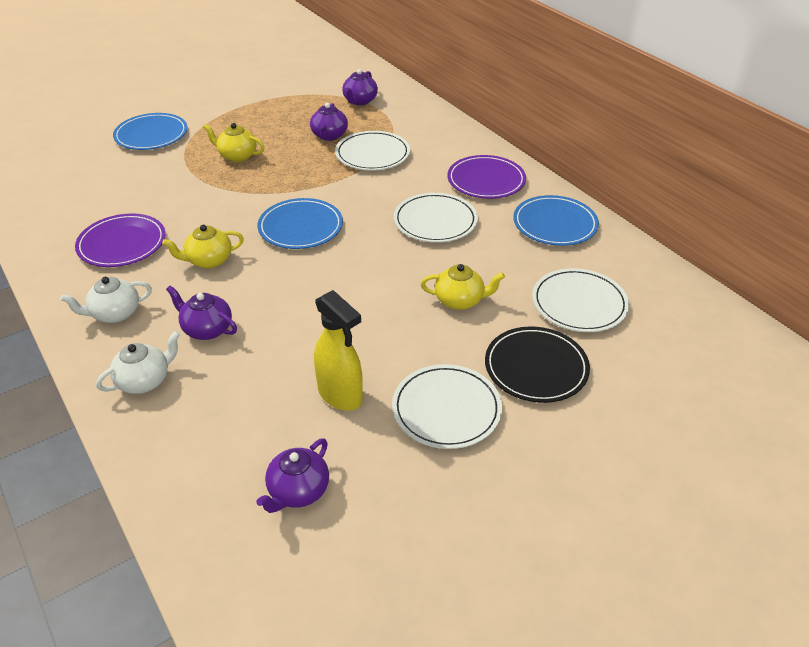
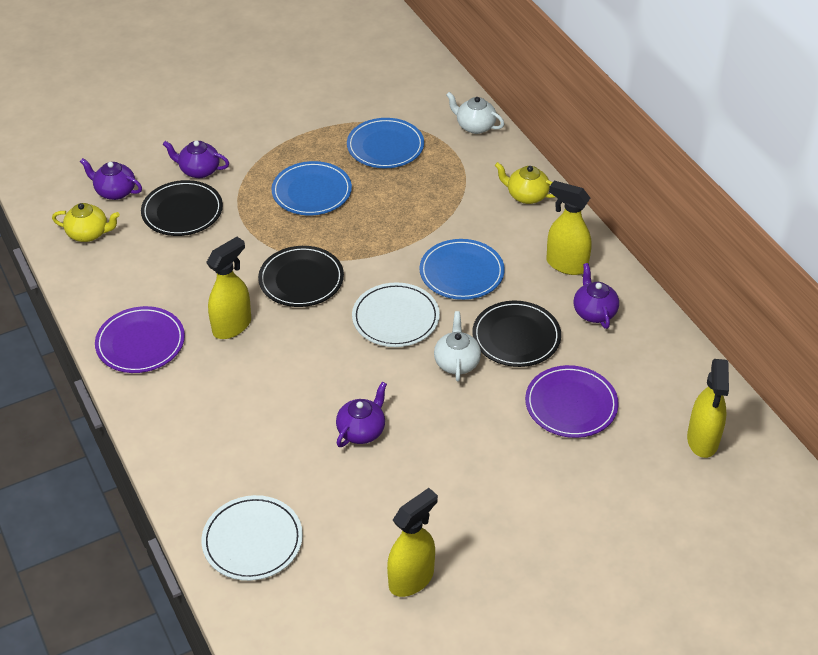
black plate: [485,326,590,403] = 1 -> [141,180,223,236] [258,246,344,307] [472,301,561,367] = 3
white plate: [335,131,410,171] [392,364,502,449] [394,193,478,243] [532,268,629,332] = 4 -> [202,495,303,581] [352,282,440,347] = 2
yellow spray bottle: [314,290,363,411] = 1 -> [206,237,251,339] [387,488,438,597] [546,181,591,275] [687,359,729,458] = 4
yellow teapot: [162,225,244,269] [203,123,265,162] [421,264,505,310] = 3 -> [52,203,120,242] [495,162,555,204] = 2

